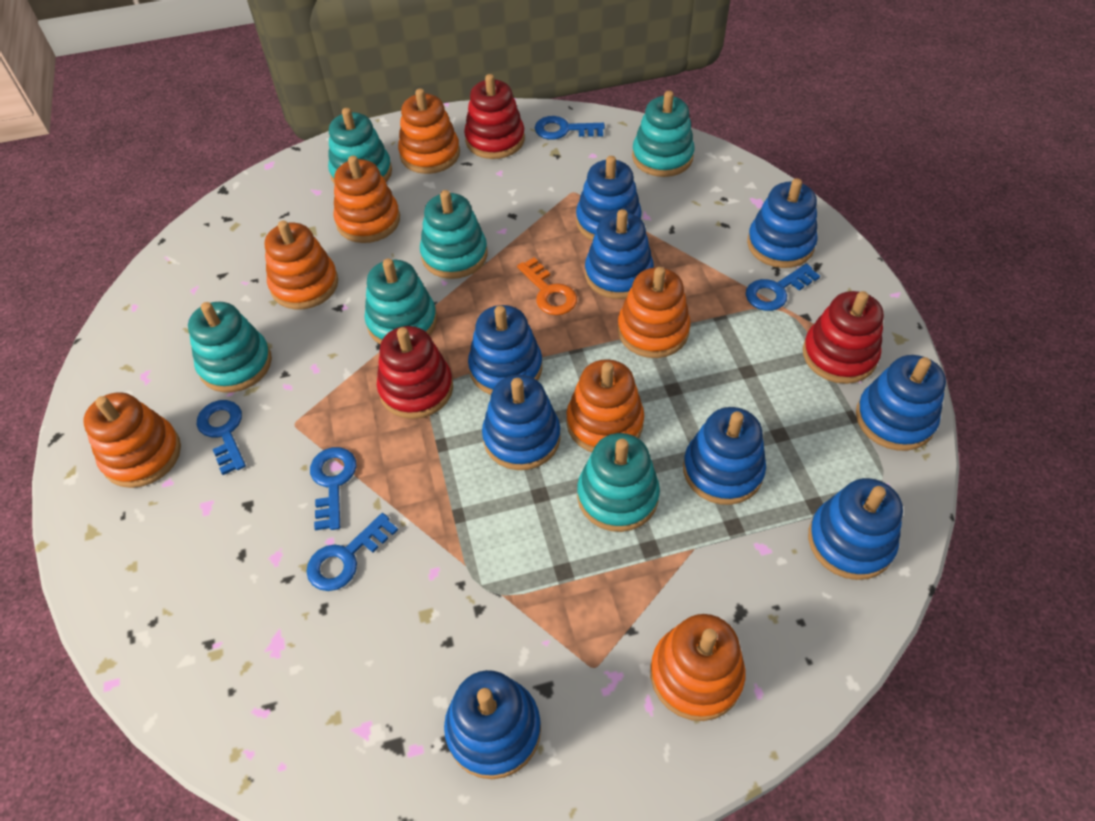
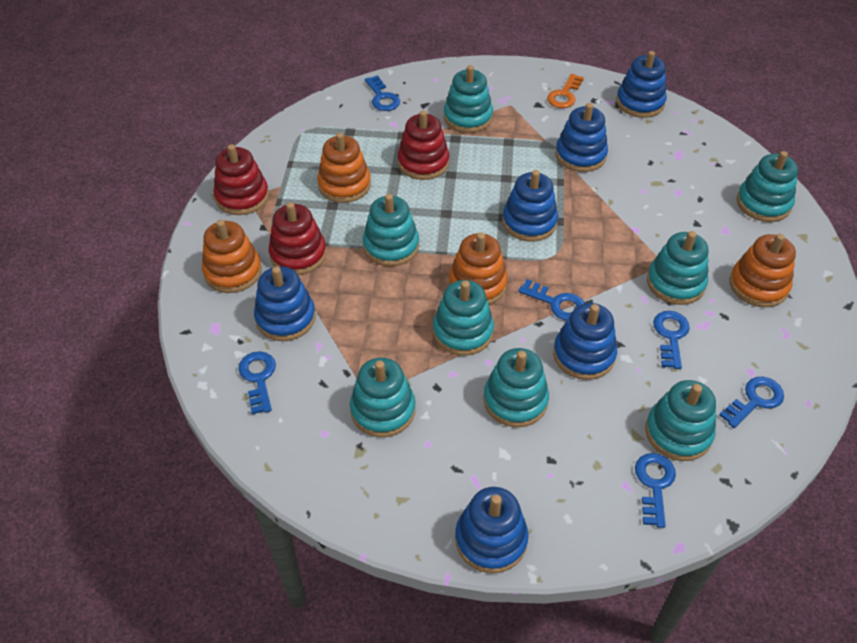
blue key: [197,400,246,475] [306,513,398,591] [310,447,357,530] [535,116,605,140] [746,264,820,311] = 5 -> [238,351,276,414] [365,75,400,111] [518,279,584,320] [635,453,676,528] [653,311,690,369] [719,377,784,428] = 6
blue stacking toy: [444,670,541,779] [468,305,542,395] [482,375,561,470] [576,156,642,241] [585,209,654,299] [683,407,766,505] [747,178,818,268] [808,478,903,580] [856,355,946,451] = 9 -> [254,266,316,341] [455,487,528,573] [502,170,558,242] [553,303,617,380] [555,103,608,172] [616,51,667,118] = 6
orange stacking toy: [83,392,181,488] [265,220,338,310] [333,156,400,243] [398,89,460,174] [566,359,644,452] [618,267,691,358] [650,614,745,721] = 7 -> [202,220,262,293] [317,133,371,203] [449,233,508,305] [730,234,796,307] = 4
turquoise stacking toy: [188,302,272,393] [328,108,392,185] [364,259,437,344] [420,190,488,279] [577,433,660,532] [632,91,694,177] = 6 -> [350,358,415,437] [363,194,419,266] [433,280,494,356] [444,65,493,133] [483,348,549,427] [645,380,716,461] [647,231,709,305] [737,151,798,222] = 8

